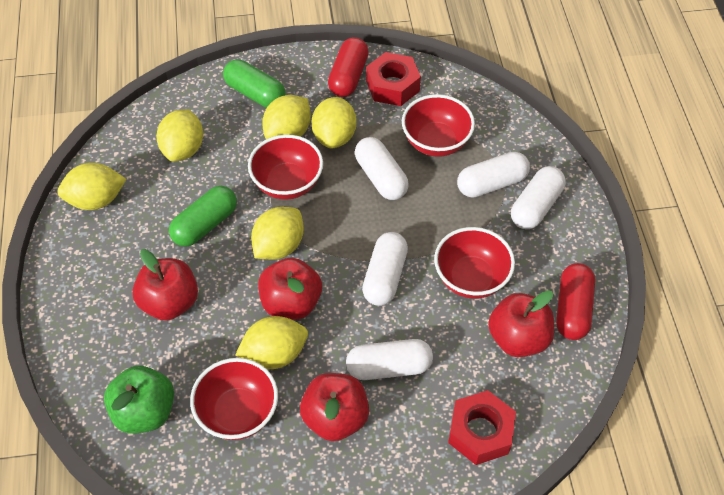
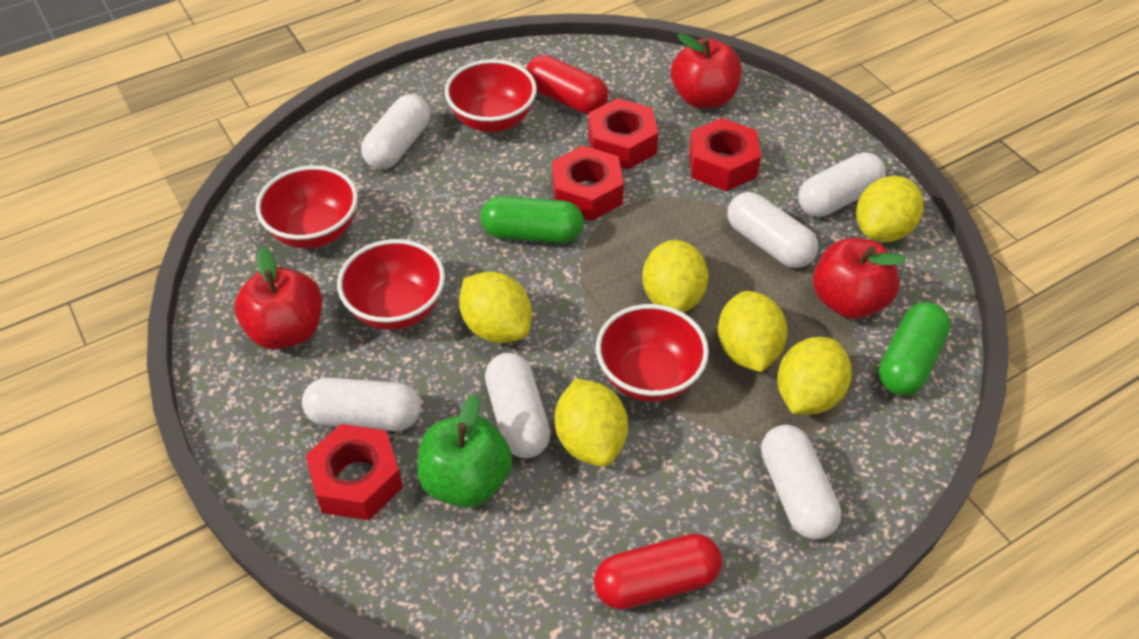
red apple: [132,249,198,321] [258,258,322,320] [300,373,369,441] [488,290,554,357] = 4 -> [235,246,322,350] [671,34,742,109] [813,238,906,319] = 3
red nut: [366,52,421,106] [448,390,516,465] = 2 -> [305,424,403,520] [552,146,624,221] [588,98,658,169] [689,118,761,191] = 4
white capsule: [346,339,433,380] [355,137,409,200] [362,232,408,306] [457,152,530,198] [511,166,566,229] = 5 -> [302,377,421,431] [361,94,430,169] [485,353,551,458] [727,192,818,268] [761,425,841,539] [798,153,886,217] = 6

